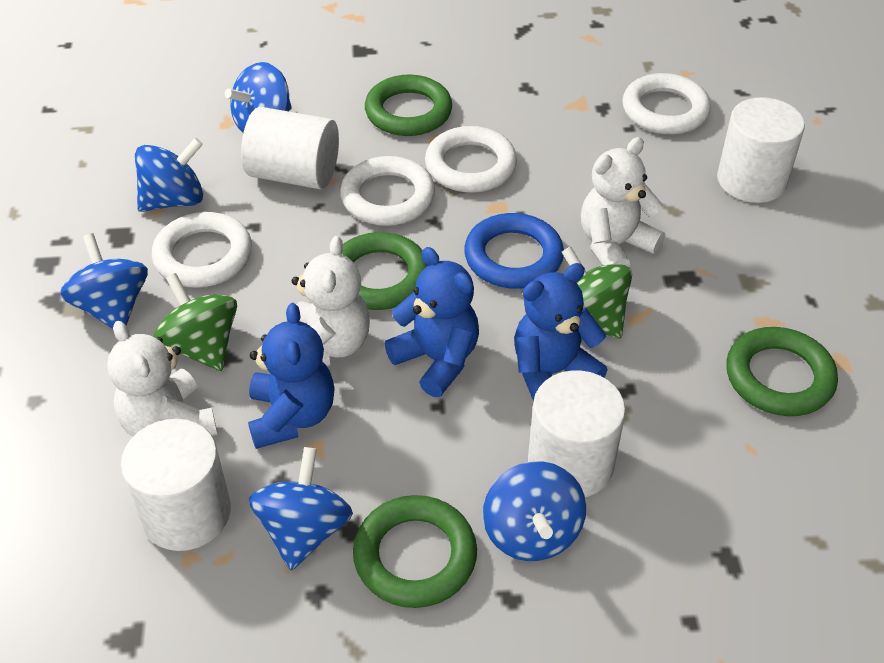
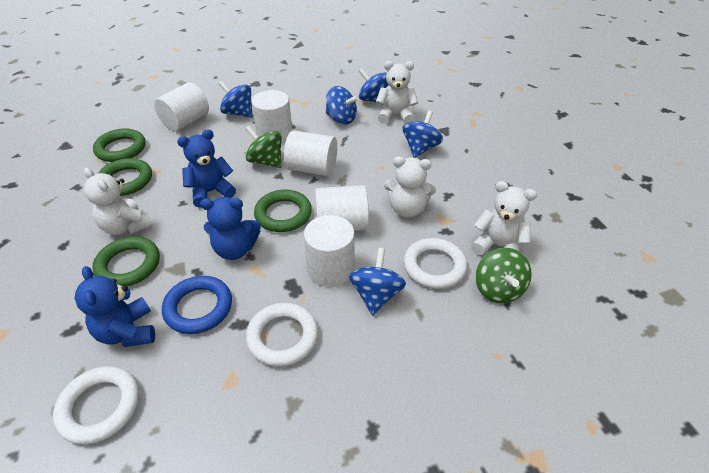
white cylinder: [121,419,231,551] [241,107,339,189] [528,370,625,497] [717,97,805,203] = 4 -> [154,82,209,132] [251,90,292,143] [284,130,337,176] [304,215,355,287] [315,185,369,231] = 5
white ring: [152,212,252,288] [340,156,435,226] [425,126,517,193] [622,73,711,135] = 4 -> [53,366,139,444] [246,303,318,367] [404,238,467,289] = 3
white teddy bear: [107,321,218,437] [292,236,370,366] [581,137,665,267] = 3 -> [84,168,153,235] [376,61,418,124] [384,156,436,218] [471,181,537,255] = 4

